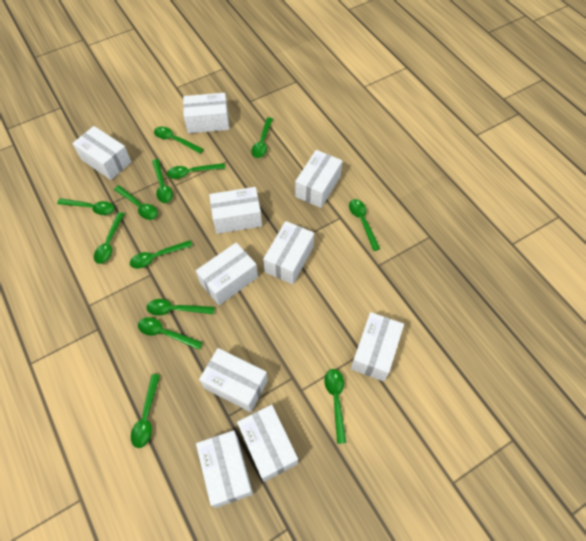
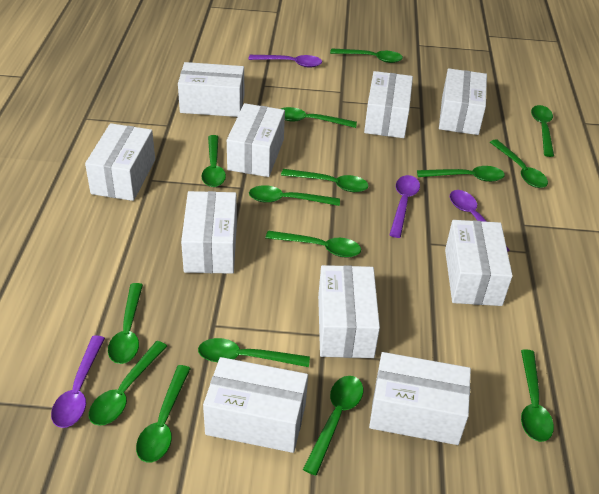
green spoon: [57,198,114,215] [94,212,125,264] [114,185,158,220] [130,240,193,269] [131,374,160,448] [138,317,203,350] [147,299,214,316] [152,159,173,203] [154,127,204,154] [167,163,225,179] [251,117,273,158] [324,369,346,444] [349,199,380,251] = 13 -> [89,341,167,426] [108,283,143,364] [136,365,191,462] [198,338,310,367] [201,135,226,187] [249,185,340,206] [265,231,361,258] [281,107,357,128] [281,169,368,192] [303,376,363,475] [330,48,403,63] [417,166,505,182] [490,139,548,188] [521,349,554,442] [531,105,554,157] = 15
purple spoon: none = 0 -> [51,335,105,428] [248,55,322,68] [389,175,420,238] [450,190,509,252] = 4

